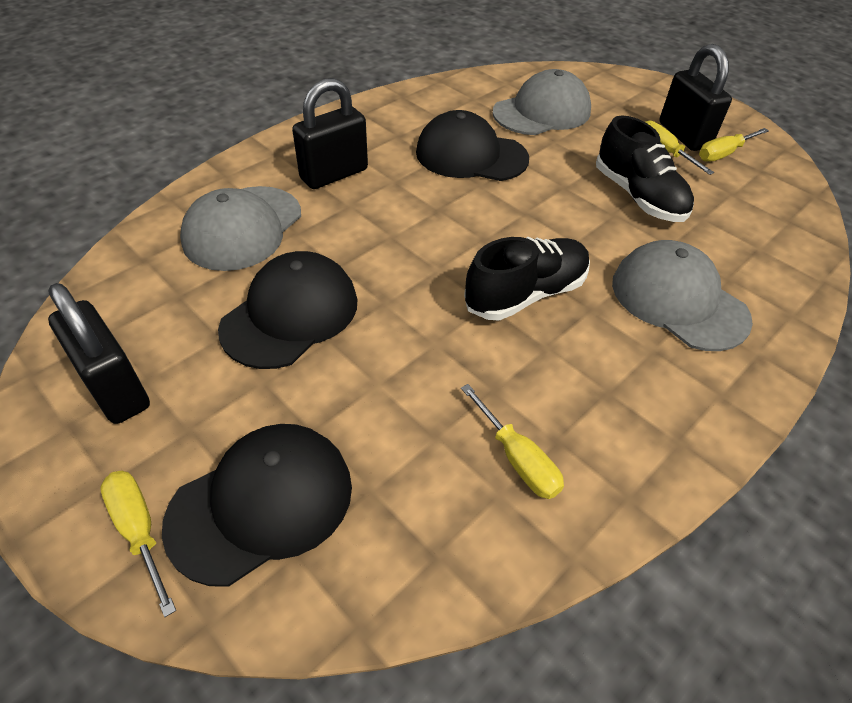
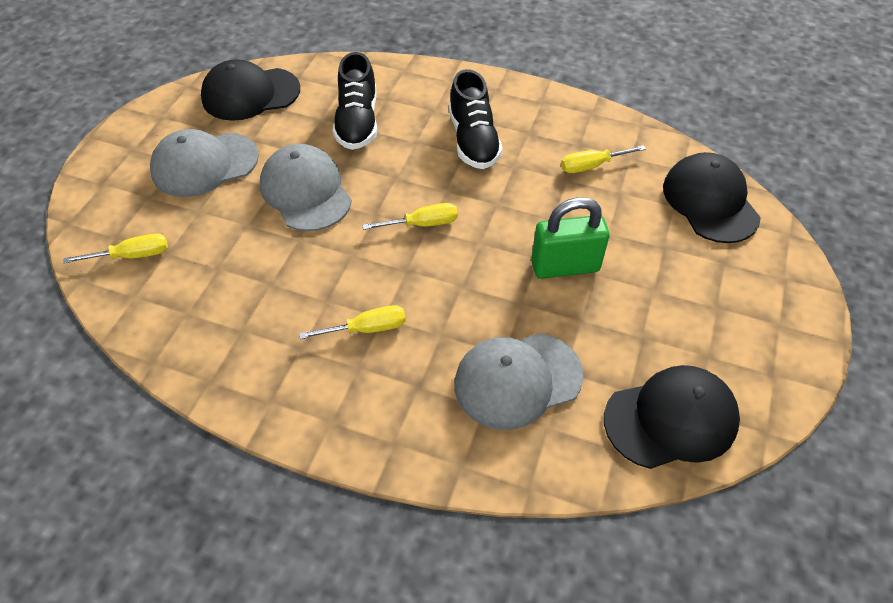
black padlock: [48,283,150,424] [292,78,368,189] [659,44,732,151] = 3 -> none = 0
green padlock: none = 0 -> [531,197,609,279] = 1

